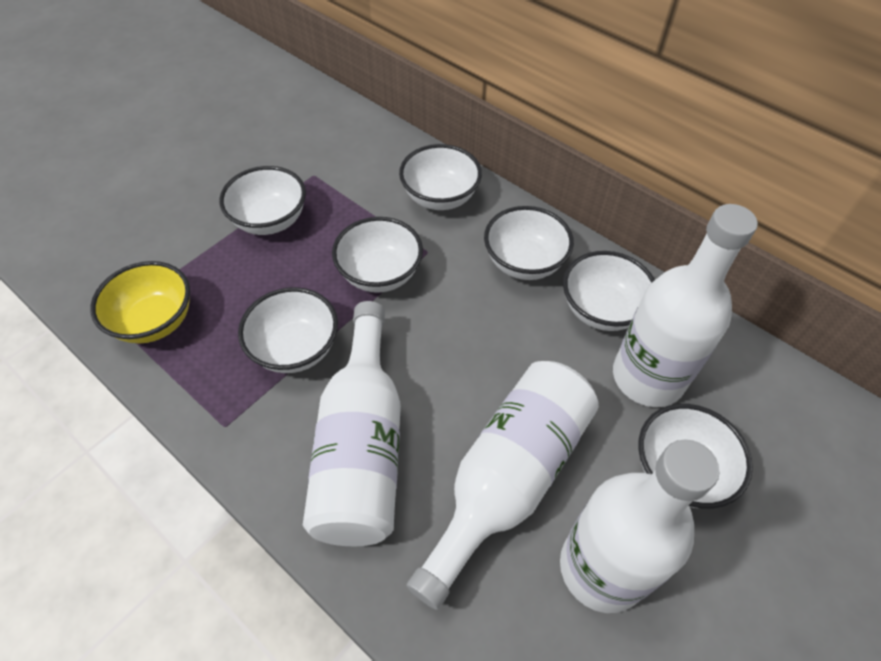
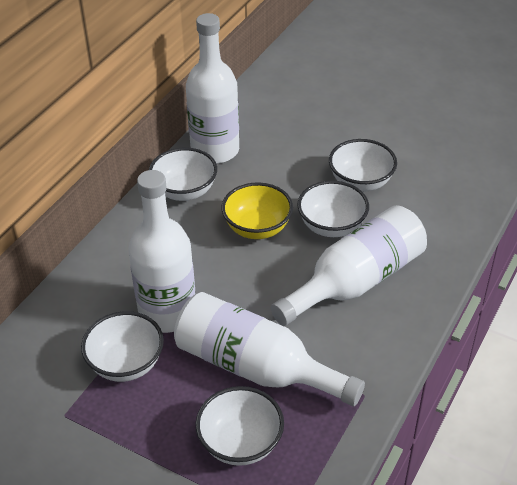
white bowl: [219,166,306,235] [238,287,338,373] [332,217,423,293] [399,144,482,210] [484,206,574,280] [563,251,655,331] [638,404,753,509] = 7 -> [81,311,164,382] [149,147,217,201] [196,386,284,466] [297,181,369,237] [329,139,397,192] = 5

